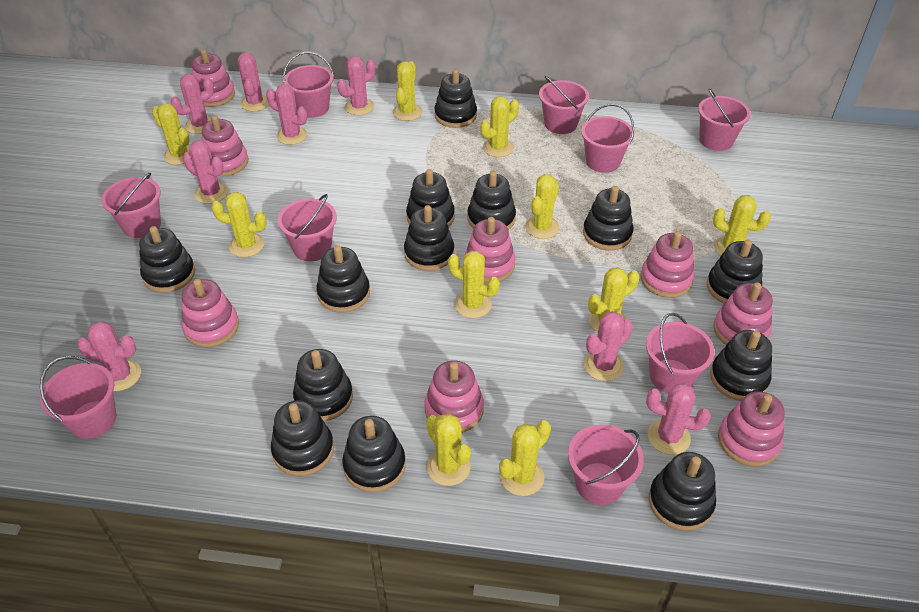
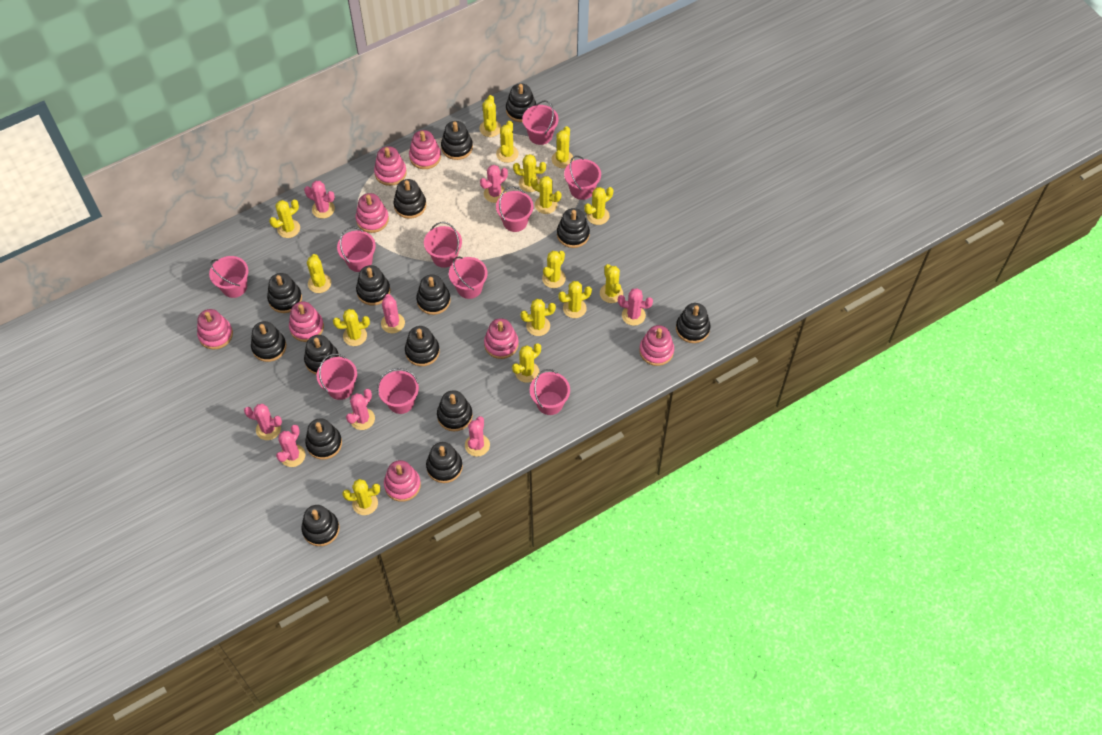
black stacking toy: [139,226,195,293] [271,400,334,476] [293,349,353,421] [317,245,370,313] [342,416,406,492] [404,205,454,271] [406,169,455,227] [435,69,477,128] [467,171,516,230] [583,186,633,250] [649,452,716,531] [707,239,763,304] [710,330,772,401] = 13 -> [251,321,286,362] [267,273,302,313] [301,505,340,546] [304,335,339,375] [305,418,342,460] [356,265,390,305] [393,179,426,219] [405,326,440,366] [416,275,451,315] [426,442,463,483] [437,390,473,431] [441,121,473,160] [506,83,536,122] [557,208,590,248] [676,303,711,343] = 15
pink bucket: [40,356,116,439] [101,173,161,238] [278,194,337,261] [283,52,334,118] [539,76,589,134] [568,424,644,505] [581,104,634,173] [646,313,715,393] [698,88,751,151] = 9 -> [209,256,249,298] [317,354,357,400] [337,227,376,272] [377,368,419,414] [424,222,462,268] [449,257,487,299] [496,186,534,232] [522,100,559,145] [530,369,570,415] [564,156,601,200] = 10
yellow cactus: [152,103,190,165] [211,192,267,257] [393,61,422,121] [426,413,471,486] [448,251,500,318] [480,96,519,157] [499,420,551,496] [525,174,560,239] [588,267,639,332] [713,195,771,256] = 10 -> [269,199,300,238] [307,254,331,293] [333,309,370,346] [342,479,380,515] [479,95,501,137] [496,121,519,163] [512,343,541,383] [513,154,546,192] [520,299,556,336] [531,176,561,214] [542,251,566,288] [552,126,574,168] [558,281,592,318] [584,187,613,225] [600,264,623,303] = 15

